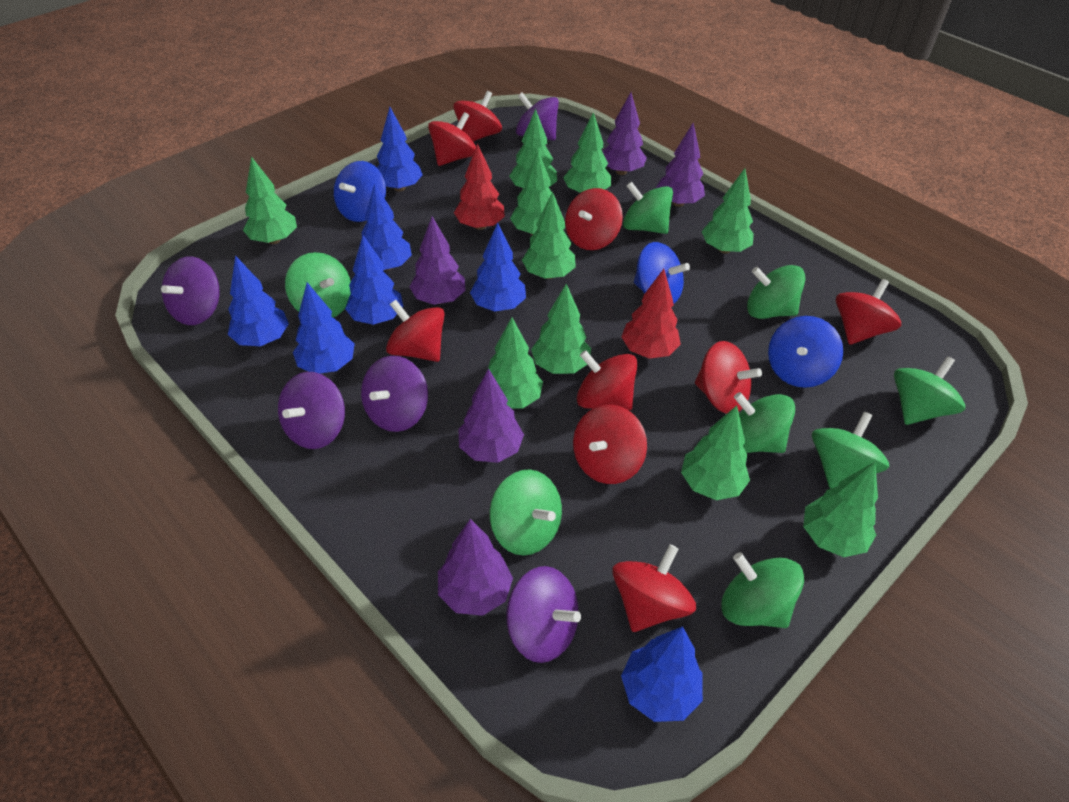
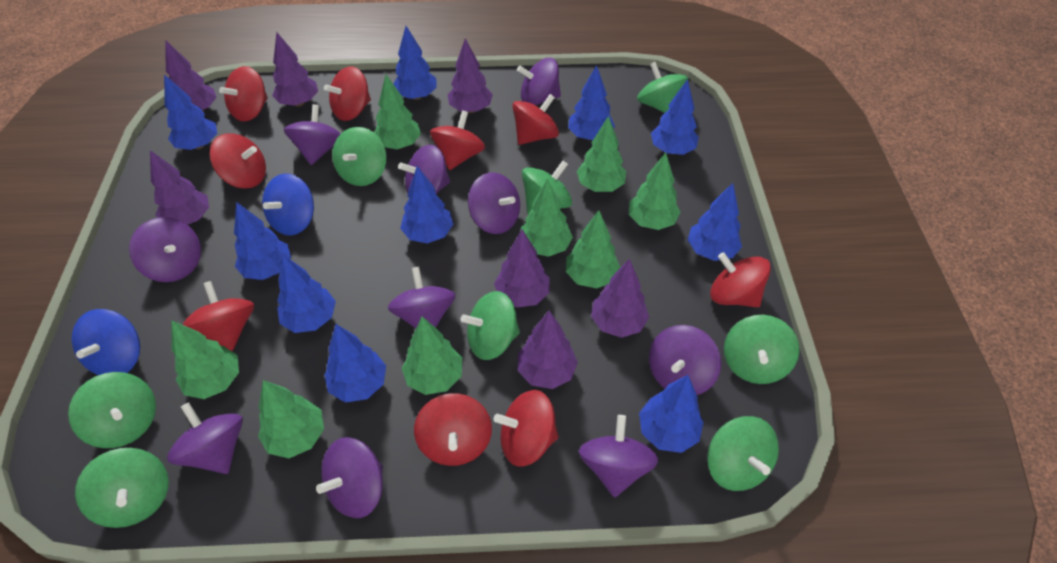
blue spinning top: [334,161,386,222] [634,242,690,304] [768,316,843,388] = 3 -> [72,309,140,375] [262,173,314,236] = 2
blue tree: [228,255,289,346] [293,282,355,374] [345,235,404,325] [361,183,412,271] [377,107,422,191] [470,223,526,311] [621,626,703,722] = 7 -> [164,74,217,150] [234,202,291,280] [277,255,336,333] [324,324,386,402] [393,26,437,100] [400,166,453,243] [568,65,615,140] [639,375,704,453] [651,79,699,155] [688,183,742,261] = 10
green tree: [243,157,297,244] [480,317,543,409] [509,109,557,188] [510,151,557,235] [522,192,576,279] [531,284,591,374] [563,112,611,193] [681,406,750,500] [701,168,754,254] [803,462,878,557] = 10 -> [172,321,239,399] [258,380,324,458] [374,75,421,149] [402,316,462,395] [521,178,573,257] [566,210,621,289] [577,116,626,192] [629,153,681,230] = 8
purple spinning top: [161,256,220,325] [278,372,345,449] [361,356,428,432] [506,566,581,663] [516,93,559,141] = 5 -> [129,217,201,282] [167,402,243,474] [284,104,341,165] [316,437,383,518] [388,267,456,329] [398,145,450,194] [468,172,520,234] [517,58,561,105] [579,415,658,498] [649,325,721,395] = 10
purple tree: [409,216,465,305] [438,519,513,616] [459,368,524,463] [602,92,647,175] [656,123,705,207] = 5 -> [150,150,209,225] [165,40,217,112] [272,32,318,107] [448,38,493,113] [494,230,550,308] [518,311,578,389] [591,258,649,338] = 7
red tree: [454,143,505,230] [621,269,681,359] = 2 -> none = 0

